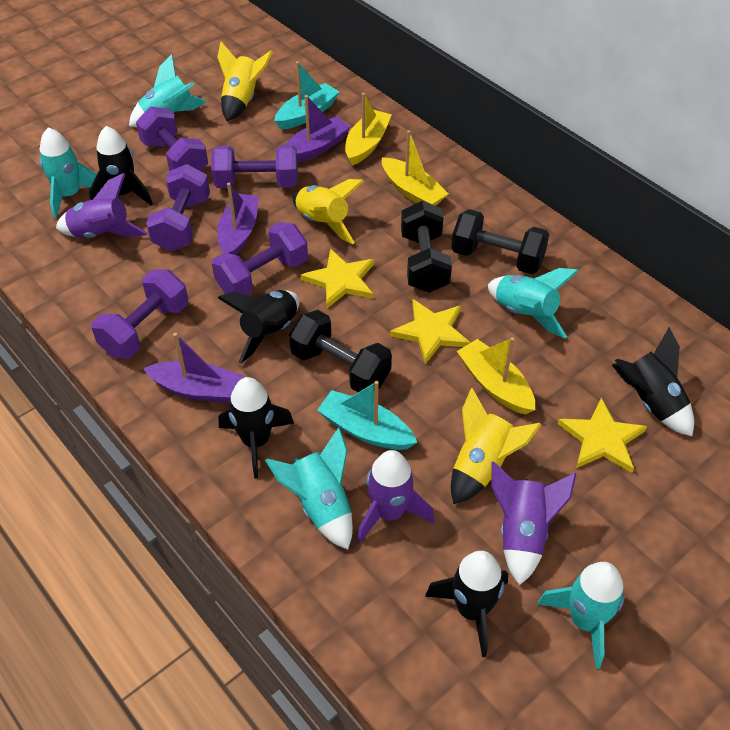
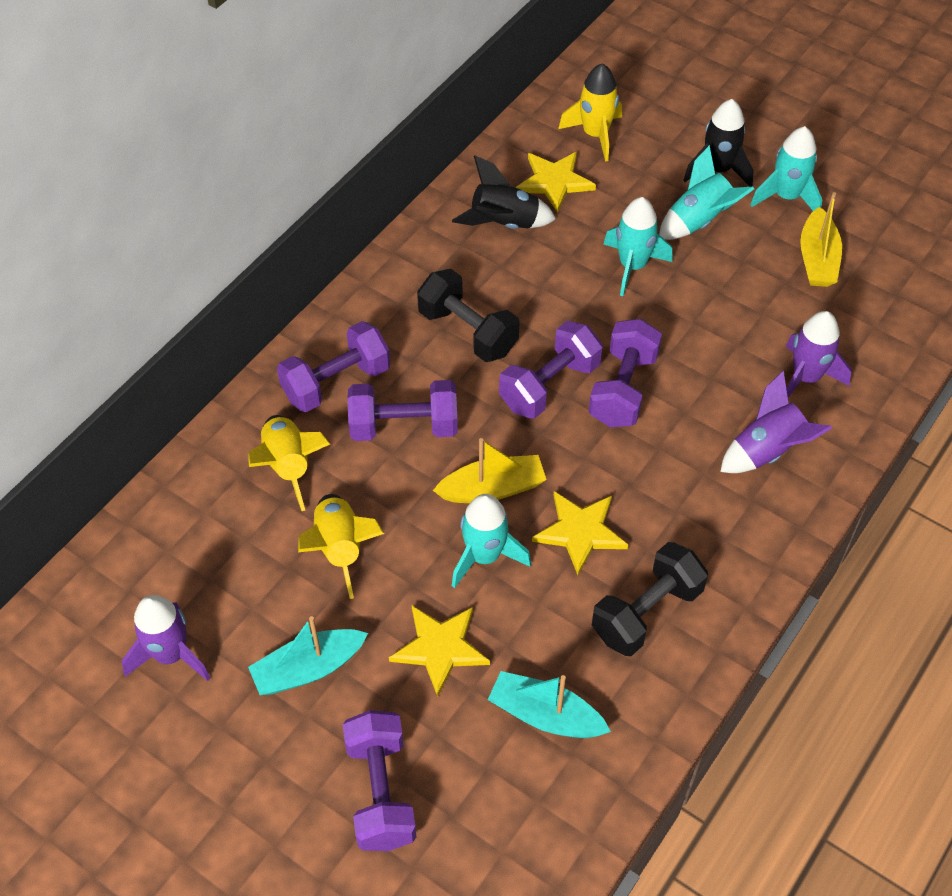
black dumbbell: [289,310,392,392] [401,201,452,293] [451,209,549,274] = 3 -> [417,269,519,362] [592,542,708,656] = 2
black rocket: [89,126,153,205] [218,290,299,364] [219,377,294,479] [425,551,508,657] [612,327,694,436] = 5 -> [452,155,556,229] [683,99,754,187] = 2
purple boat: [143,333,244,403] [217,183,259,255] [285,95,351,162] = 3 -> none = 0
turquoise rocket: [39,127,97,219] [129,54,207,127] [265,427,353,549] [488,268,579,339] [537,562,625,669] = 5 -> [452,494,531,588] [604,197,673,296] [659,145,754,240] [750,126,822,211] = 4
yellow boat: [345,93,392,166] [382,130,449,206] [457,337,535,415] = 3 -> [433,438,547,503] [800,192,842,287] = 2

